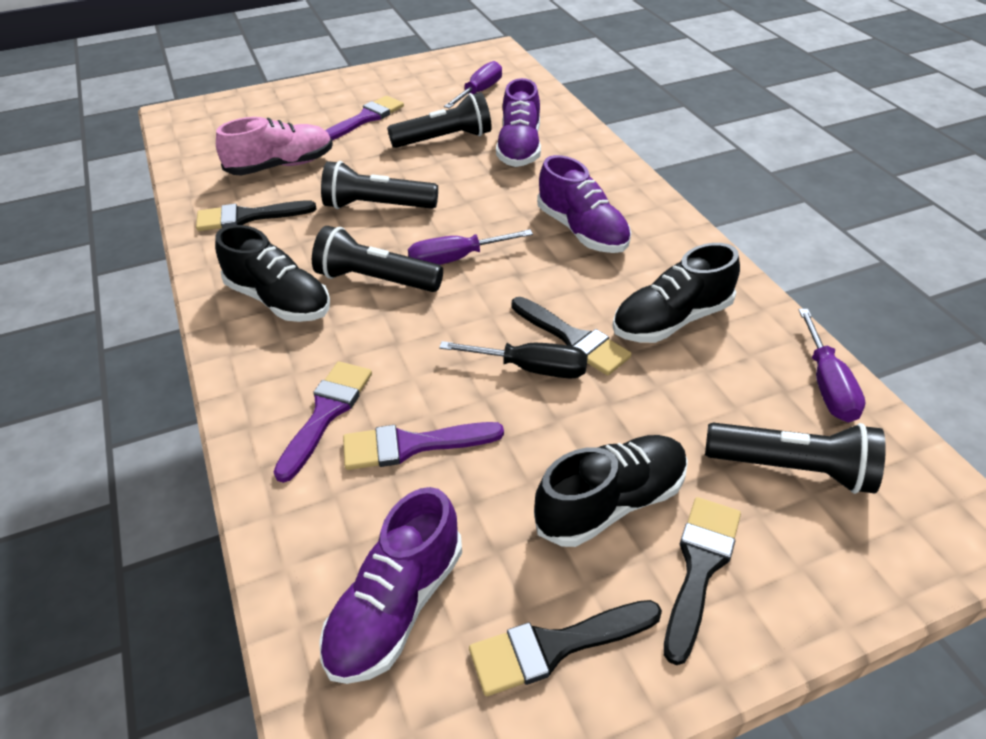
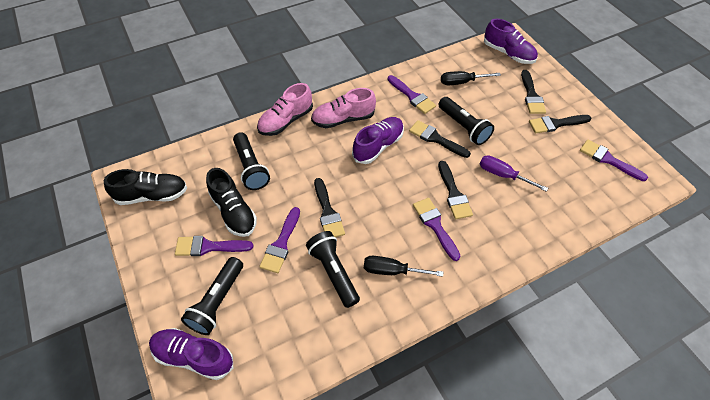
black brush: [196,200,316,231] [469,600,662,696] [511,297,632,376] [664,497,741,665] = 4 -> [314,178,345,237] [409,120,471,158] [438,161,473,219] [521,70,546,114] [529,115,591,133] = 5
black screwdriver: [439,341,588,379] = 1 -> [364,256,443,277] [441,71,501,85] = 2
black shoe: [215,225,330,322] [534,435,688,547] [612,243,740,343] = 3 -> [103,169,187,205] [206,168,257,237] = 2
pink shoe: [216,117,333,175] = 1 -> [257,83,313,136] [311,88,376,128] = 2
purple brush: [274,361,372,483] [325,96,404,140] [343,422,504,470] = 3 -> [175,236,253,256] [259,207,300,273] [388,75,436,114] [413,198,460,261] [580,139,648,181] = 5
purple screwdriver: [408,229,533,265] [444,61,502,109] [799,309,866,422] = 3 -> [480,155,548,192] = 1

